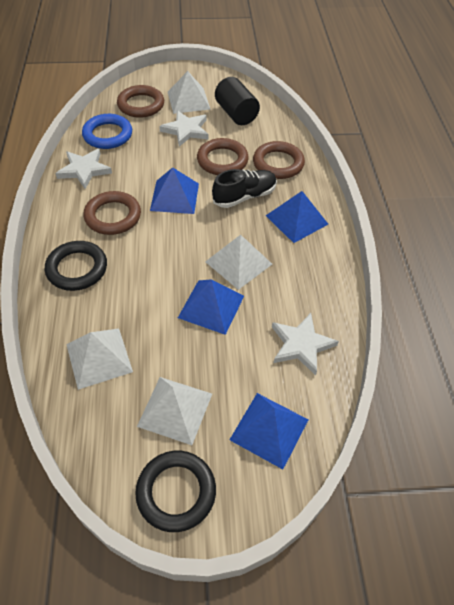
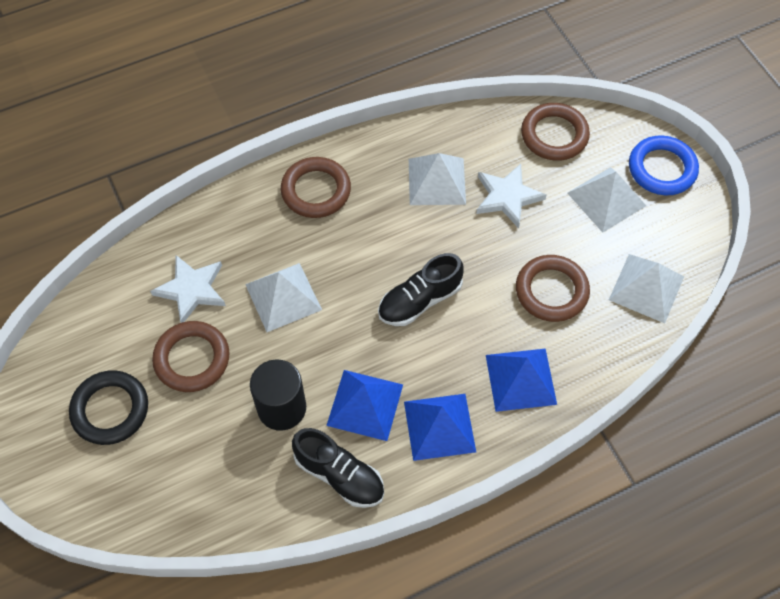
black ring: [45,241,107,291] [135,451,216,532] = 2 -> [69,370,148,445] = 1
black shoe: [212,169,277,208] = 1 -> [292,428,384,508] [378,253,464,326] = 2
blue pyramid: [150,167,199,214] [178,279,244,335] [230,393,308,469] [266,191,328,243] = 4 -> [326,370,403,441] [404,394,476,461] [486,348,557,412] = 3
white star: [55,149,112,189] [159,110,209,147] [272,313,339,376] = 3 -> [150,255,226,323] [476,164,547,229] = 2

